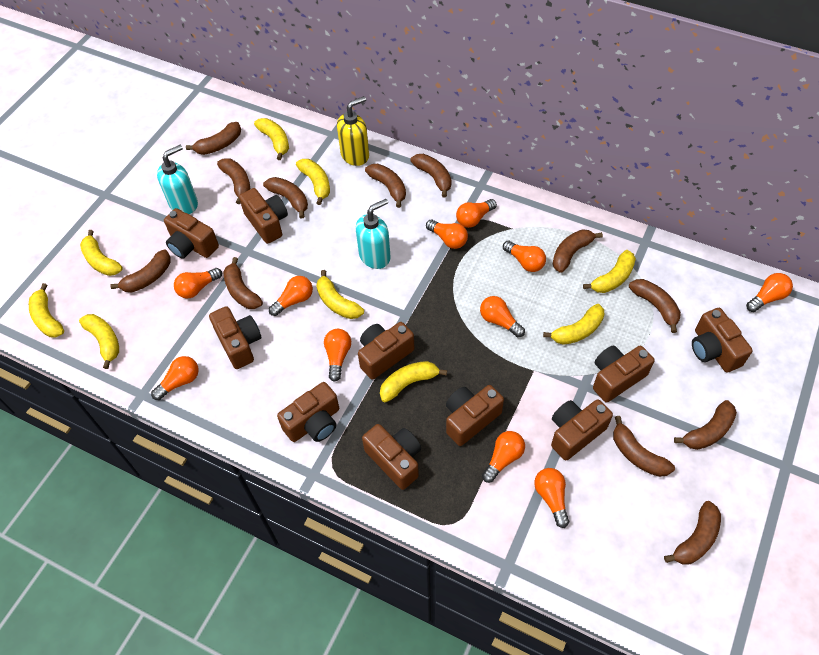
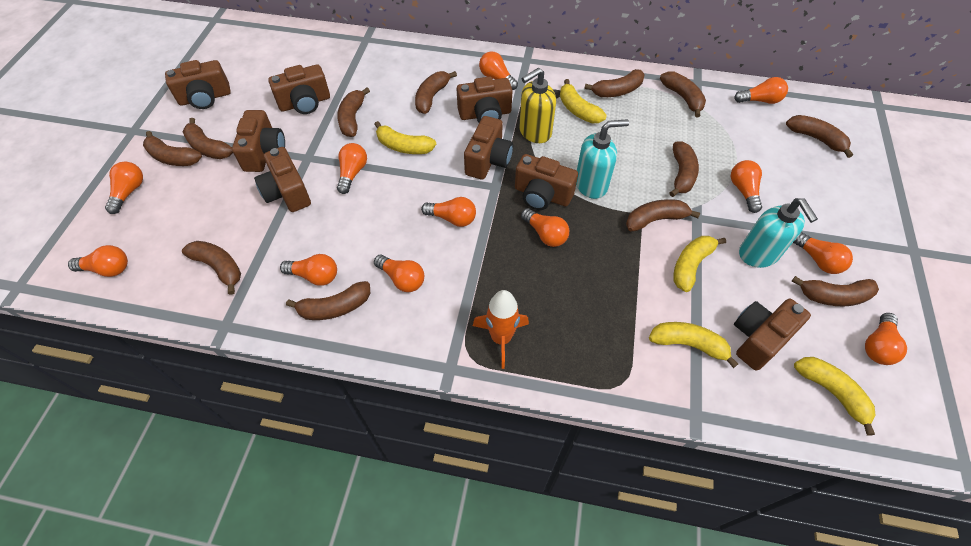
brown camera: [164,208,219,259] [209,306,261,369] [239,188,288,244] [277,382,339,442] [358,322,414,380] [362,424,421,490] [446,385,504,446] [551,399,613,461] [593,345,654,402] [692,308,753,373] = 10 -> [165,60,231,109] [232,110,285,172] [254,147,311,212] [268,64,330,114] [457,77,513,123] [464,116,513,180] [515,154,578,210] [734,299,811,371] = 8
orange light bulb: [151,356,199,400] [174,268,222,298] [269,276,313,316] [324,329,351,382] [426,220,468,249] [456,199,497,228] [480,296,525,337] [482,431,525,483] [503,241,546,272] [534,468,569,528] [746,273,793,312] = 11 -> [68,245,128,277] [105,162,143,214] [280,254,337,286] [337,143,367,194] [374,255,424,292] [421,197,476,227] [479,52,518,90] [521,208,569,247] [731,160,762,213] [734,77,788,104] [793,232,853,274] [865,313,907,365] = 12
orange rocket: none = 0 -> [473,290,529,369] = 1
yellow banana: [29,283,64,338] [79,314,119,369] [80,230,123,276] [254,118,289,160] [296,159,330,205] [316,270,364,319] [380,361,447,403] [543,304,604,345] [583,250,636,293] = 9 -> [374,121,436,154] [560,79,607,123] [649,322,738,368] [673,236,726,292] [794,357,876,436] = 5

